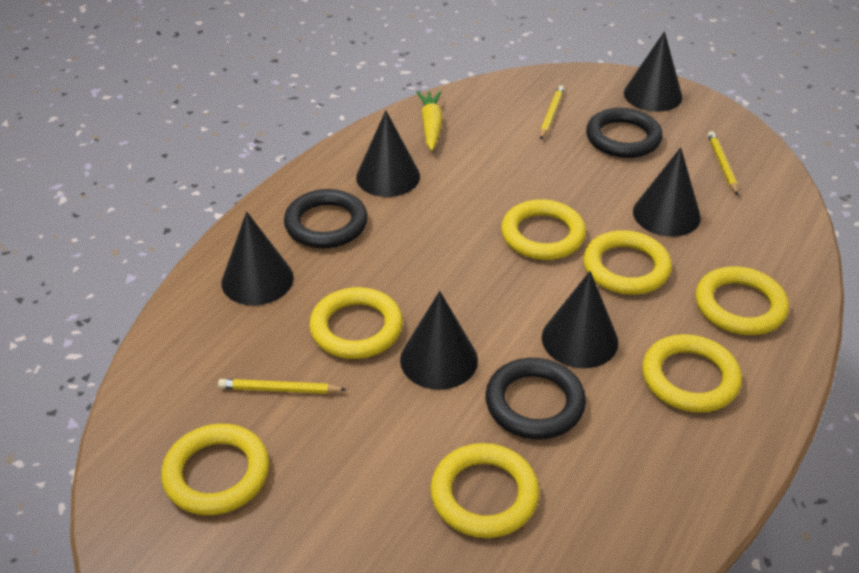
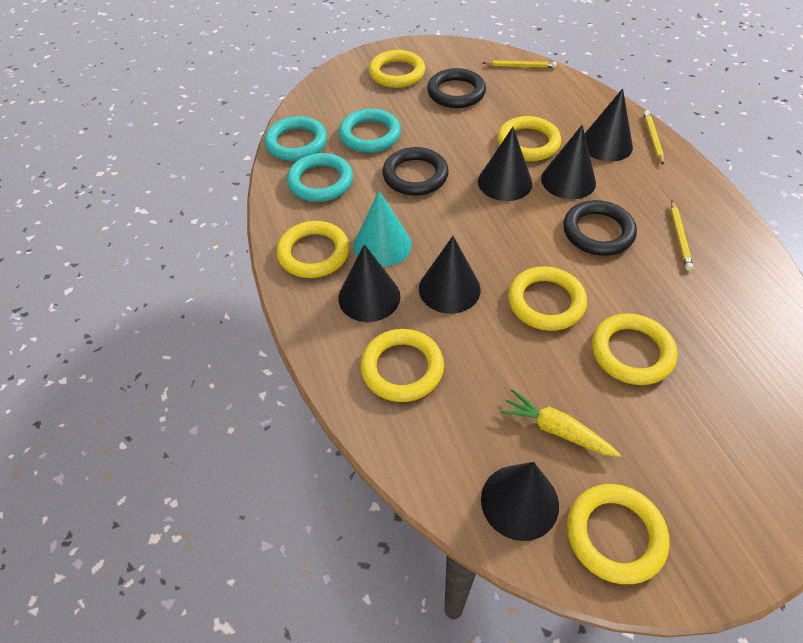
turquoise cone: none = 0 -> [353,191,412,267] = 1
turquoise ring: none = 0 -> [264,116,327,161] [287,153,353,202] [339,109,401,153] = 3

